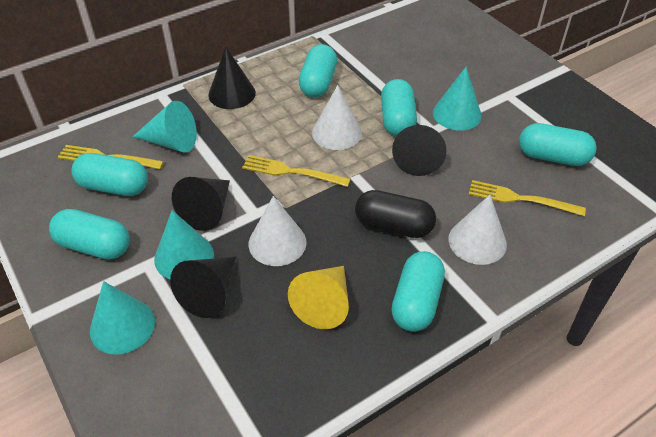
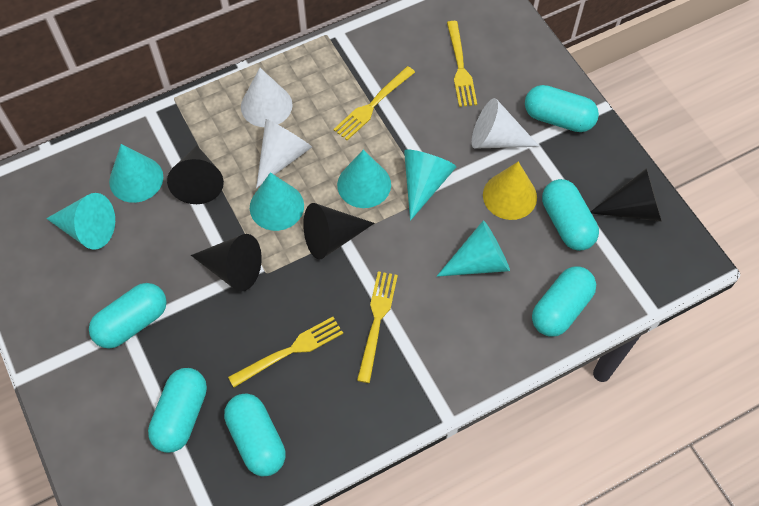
black capsule: [355,190,436,238] = 1 -> none = 0
turquoise cone: [90,281,155,355] [132,101,197,153] [154,210,214,279] [433,67,482,131] = 4 -> [46,193,115,250] [109,144,163,203] [250,172,304,231] [337,150,391,208] [404,149,456,221] [437,220,510,277] = 6
yellow fork: [58,145,164,170] [242,155,350,187] [469,180,586,216] = 3 -> [228,317,343,387] [333,66,415,140] [357,271,398,383] [447,21,477,107] = 4

